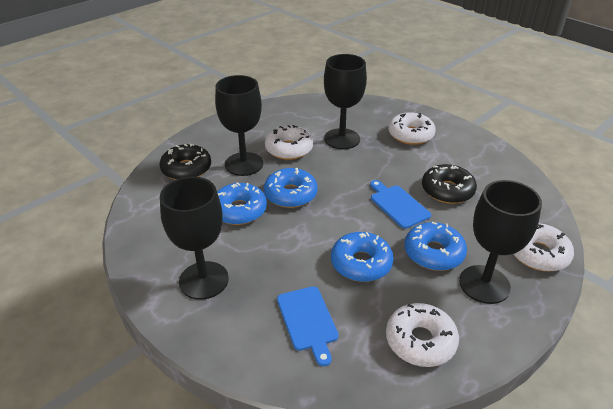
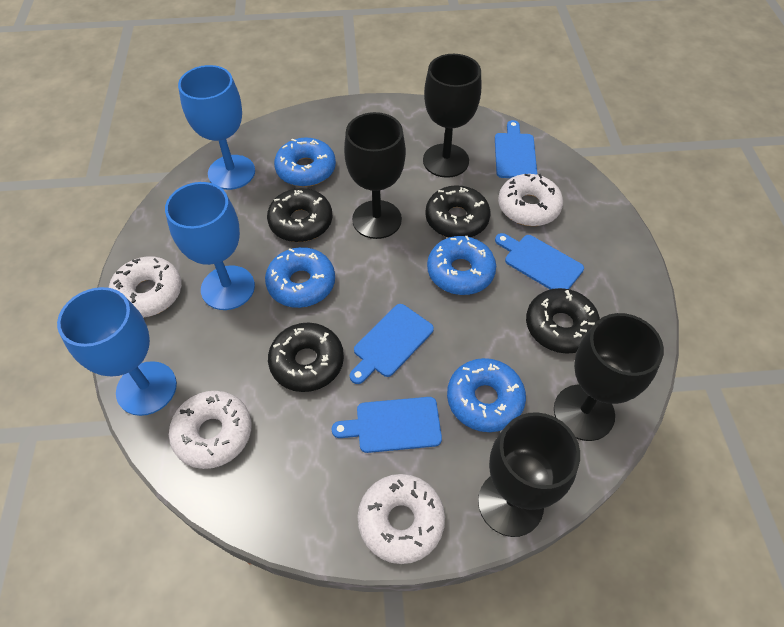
black donut: [160,143,211,180] [422,164,477,204] = 2 -> [267,188,332,242] [268,323,344,392] [425,185,490,238] [526,288,600,354] = 4
blue cutting board: [277,286,339,366] [370,180,431,229] = 2 -> [332,397,442,453] [350,304,434,384] [495,120,537,178] [495,233,584,289] = 4
blue goblet: none = 0 -> [57,287,177,416] [165,182,255,310] [178,65,255,190] = 3

